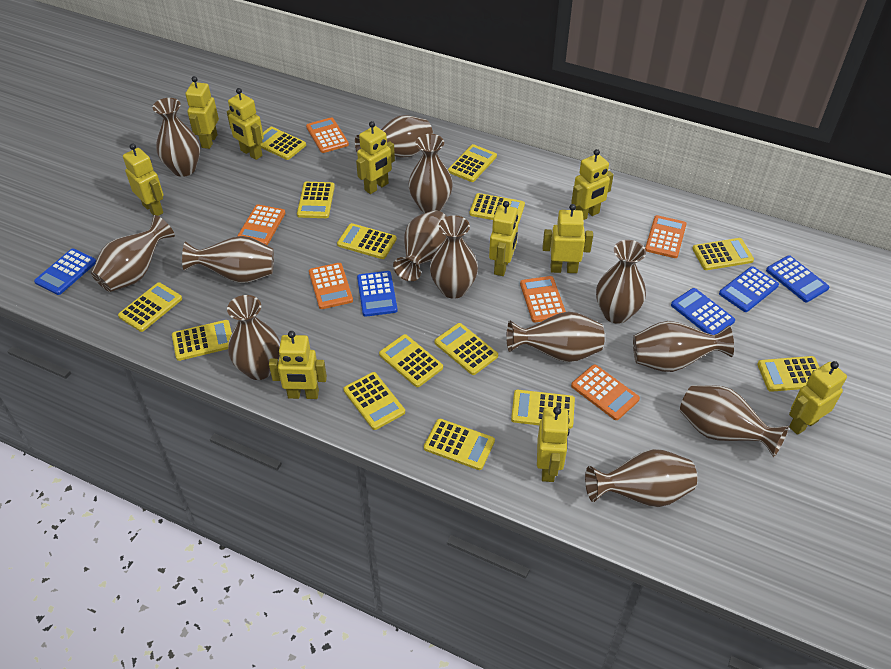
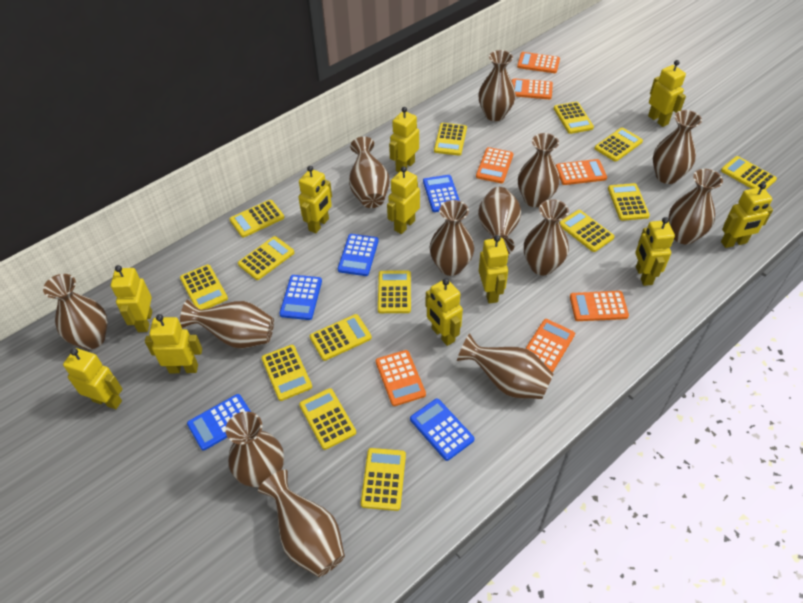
orange calculator: [238,204,285,245] [306,117,349,153] [309,263,353,309] [520,276,566,322] [571,364,640,420] [645,215,687,258] = 6 -> [376,350,426,406] [476,147,513,183] [512,78,553,99] [517,52,560,73] [525,319,575,372] [556,159,607,185] [570,291,629,321] = 7
yellow robot: [123,144,164,216] [185,76,219,149] [227,88,264,160] [269,331,327,399] [356,121,395,194] [489,201,518,276] [537,407,570,482] [543,204,593,273] [571,149,614,220] [789,361,847,435] = 10 -> [63,348,122,409] [111,265,152,332] [145,314,202,373] [298,166,332,233] [387,166,420,234] [389,107,419,172] [426,278,463,346] [479,235,509,304] [635,217,675,286] [648,60,686,127] [721,183,773,248] = 11

